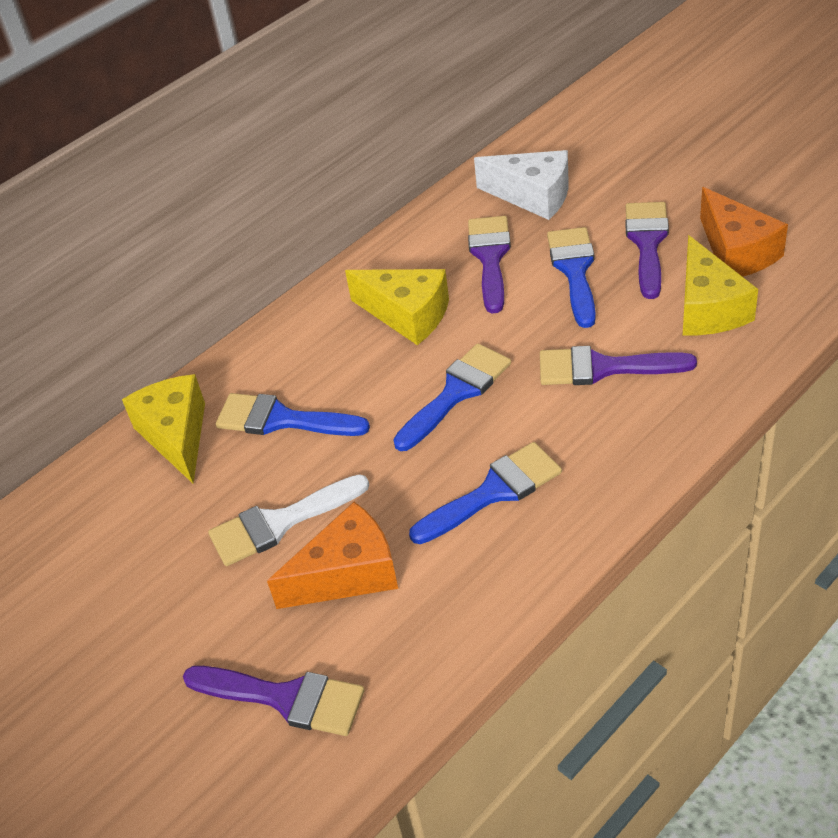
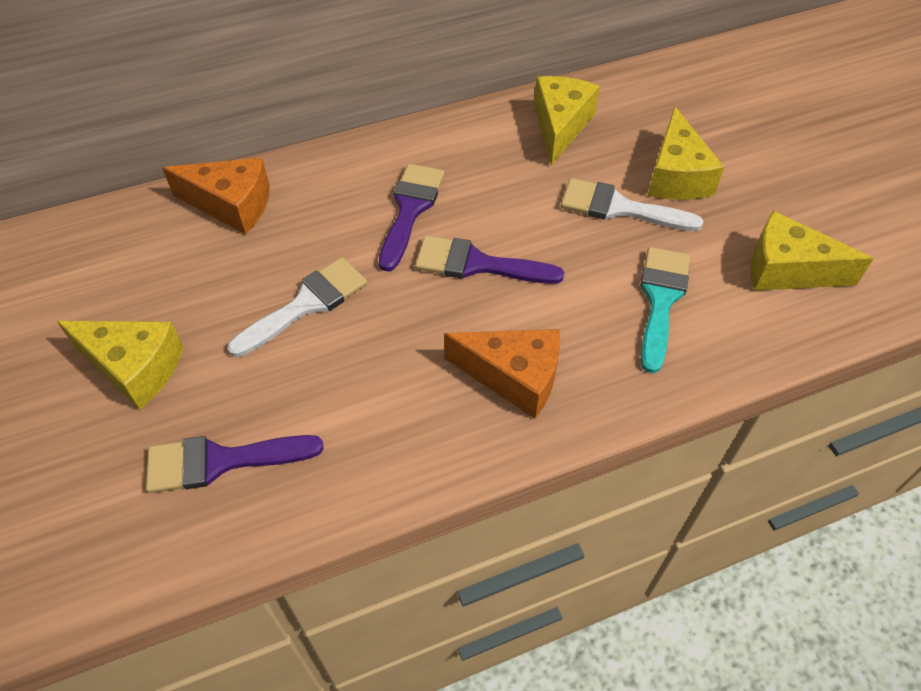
blue brush: [216,393,370,436] [393,344,511,451] [409,442,562,544] [547,227,596,328] = 4 -> none = 0
purple brush: [183,666,364,736] [468,216,511,313] [540,346,697,385] [626,202,669,299] = 4 -> [146,435,323,493] [379,164,444,272] [415,236,564,284] = 3
turquoise brush: none = 0 -> [640,247,690,374] = 1
white brush: [208,474,369,566] = 1 -> [227,257,367,357] [561,178,703,231] = 2
white cheese: [474,150,569,220] = 1 -> none = 0
yellow cheese: [122,374,205,483] [345,269,449,345] [683,235,758,335] = 3 -> [57,321,184,409] [534,76,600,166] [647,107,724,200] [750,211,874,291] = 4

